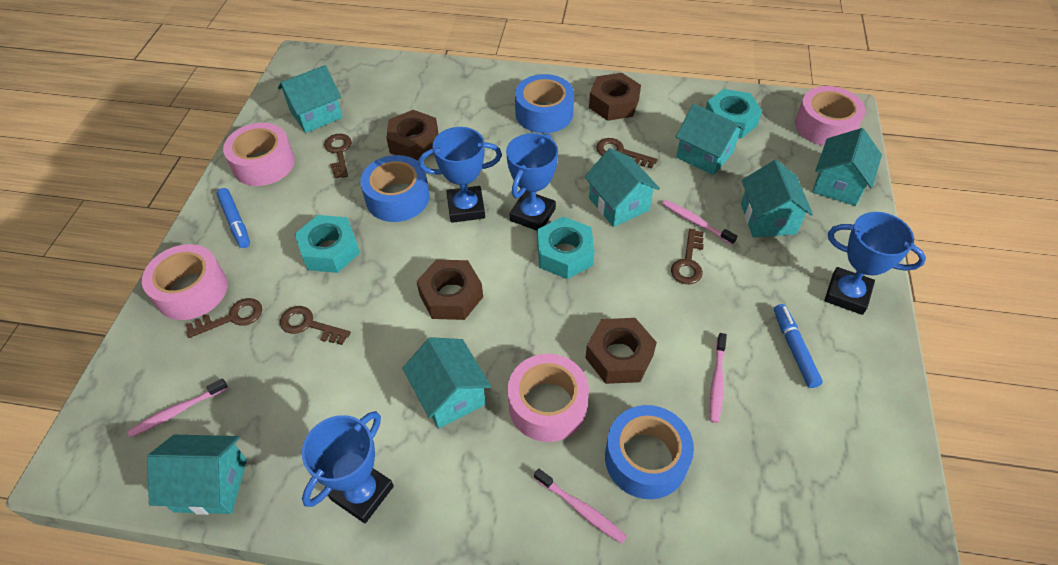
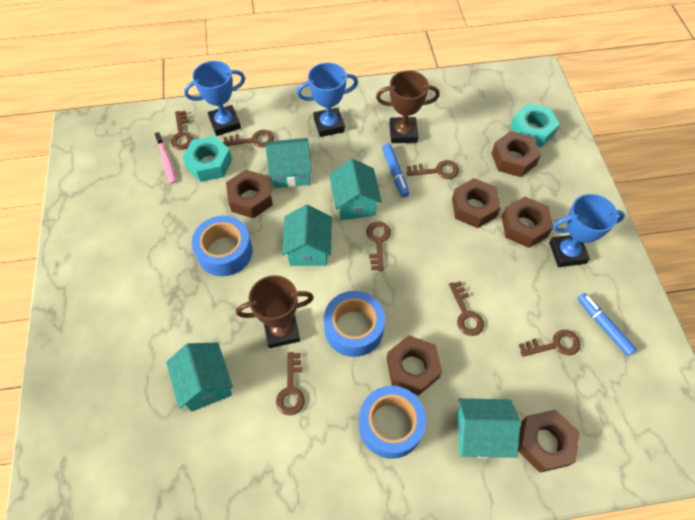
blue trophy: [302,411,394,523] [418,127,502,223] [506,133,558,231] [824,212,926,315] = 4 -> [184,61,245,136] [297,62,358,137] [549,194,625,267] = 3
brown key: [186,298,262,338] [280,306,351,345] [324,134,352,178] [596,138,658,169] [671,229,704,284] = 5 -> [171,111,193,150] [223,130,274,148] [276,352,305,415] [366,221,391,271] [407,160,459,179] [449,281,484,336] [519,330,581,357] = 7
brown nut: [386,110,438,160] [416,259,483,320] [586,318,657,384] [589,73,641,121] = 4 -> [226,170,273,218] [387,335,442,396] [452,178,501,228] [492,131,541,177] [502,197,553,248] [518,409,580,473] = 6
brown trophy: none = 0 -> [236,275,314,348] [376,70,440,143] = 2
pink tape: [142,244,228,320] [223,123,295,186] [507,354,589,442] [795,86,865,146] = 4 -> none = 0
pink toothbrush: [127,378,228,438] [534,468,627,544] [662,200,737,245] [710,333,727,423] = 4 -> [155,132,176,184] = 1
turquoise house: [147,435,247,515] [278,65,343,133] [402,337,491,429] [584,148,660,227] [676,104,745,175] [741,160,813,238] [812,128,882,206] = 7 -> [166,342,233,412] [266,138,312,188] [282,205,332,266] [329,159,382,221] [457,398,521,458] = 5
turquoise nut: [295,215,360,273] [538,216,594,279] [706,89,762,139] = 3 -> [182,136,232,182] [510,104,560,148] = 2

